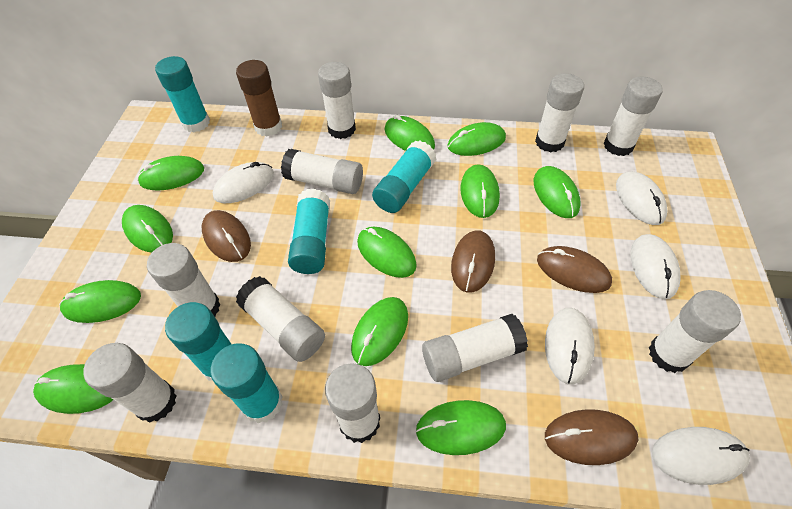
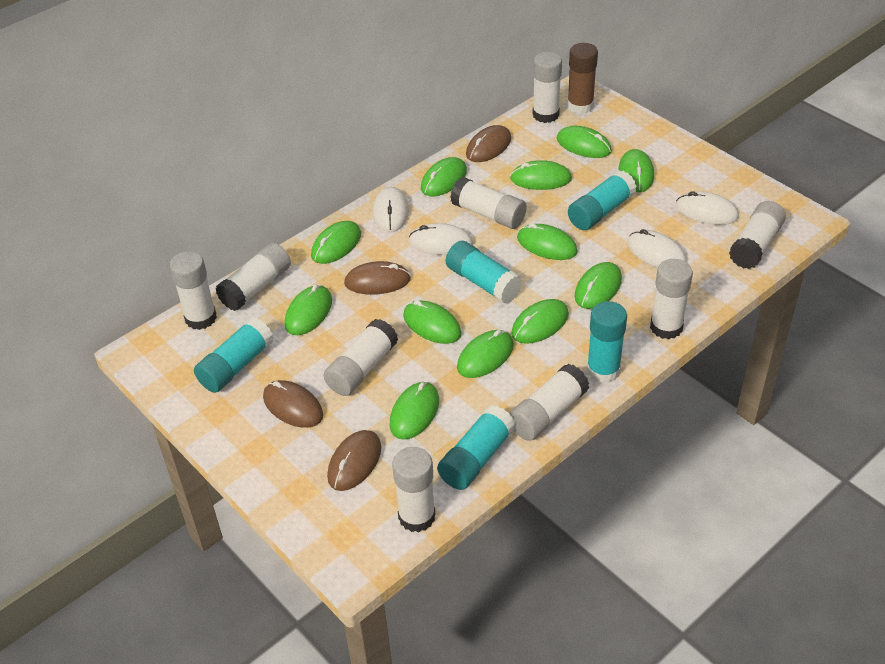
green mouse: [33,364,113,414] [59,280,141,323] [122,205,173,252] [137,156,204,191] [351,297,408,366] [357,227,417,278] [385,115,435,151] [416,400,506,455] [447,122,506,156] [461,164,500,218] [534,166,581,218] = 11 -> [285,285,332,335] [311,221,361,264] [390,382,439,440] [403,300,462,344] [421,157,467,196] [457,330,514,378] [510,160,572,190] [511,299,569,344] [517,223,578,260] [557,126,612,158] [575,262,622,309] [619,149,654,192] = 12
white glue stick: [83,343,177,423] [147,243,220,317] [236,276,325,362] [281,149,363,194] [318,62,356,139] [325,363,380,443] [422,314,528,382] [535,73,584,153] [603,77,663,156] [649,290,741,373] = 10 -> [170,251,217,330] [216,243,291,311] [323,319,398,396] [392,447,436,532] [450,177,527,229] [509,364,589,441] [533,52,562,123] [650,259,693,339] [729,201,786,269] = 9
white mouse: [213,162,274,203] [545,308,595,384] [616,171,667,225] [631,234,681,299] [652,427,750,485] = 5 -> [373,187,409,232] [409,223,473,255] [628,229,686,268] [676,191,739,225] = 4

